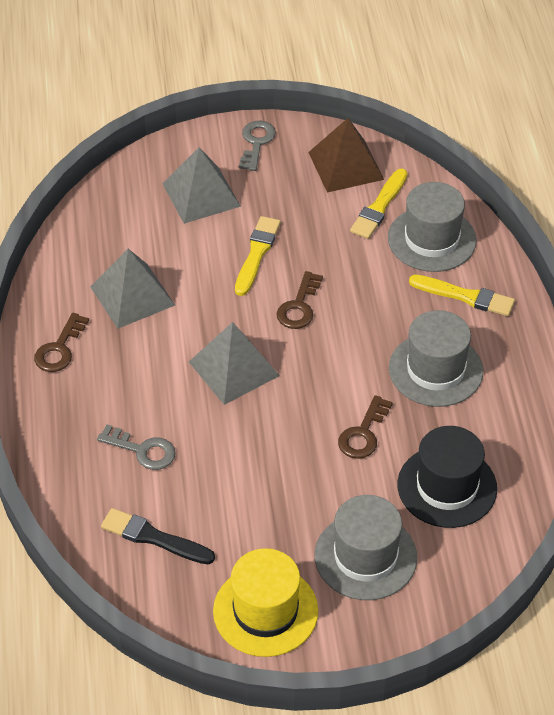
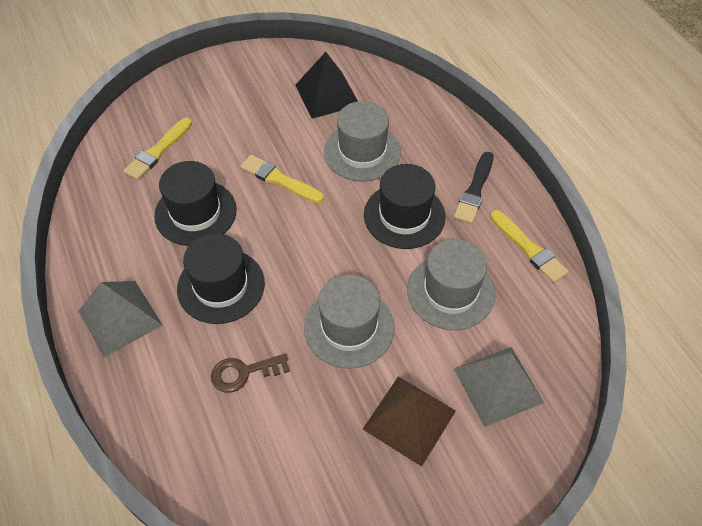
black hat: [397,426,497,528] = 1 -> [154,161,237,246] [177,233,265,324] [364,164,446,249] = 3
black pyramid: none = 0 -> [296,52,358,119] = 1
brown key: [34,313,89,372] [276,271,323,329] [338,395,393,459] = 3 -> [211,353,290,393] = 1
grey key: [97,424,176,470] [239,121,276,171] = 2 -> none = 0
grey pyramid: [90,249,175,329] [162,147,241,224] [189,322,280,405] = 3 -> [78,281,162,357] [454,347,544,427] = 2
yellow hat: [213,548,318,657] = 1 -> none = 0

